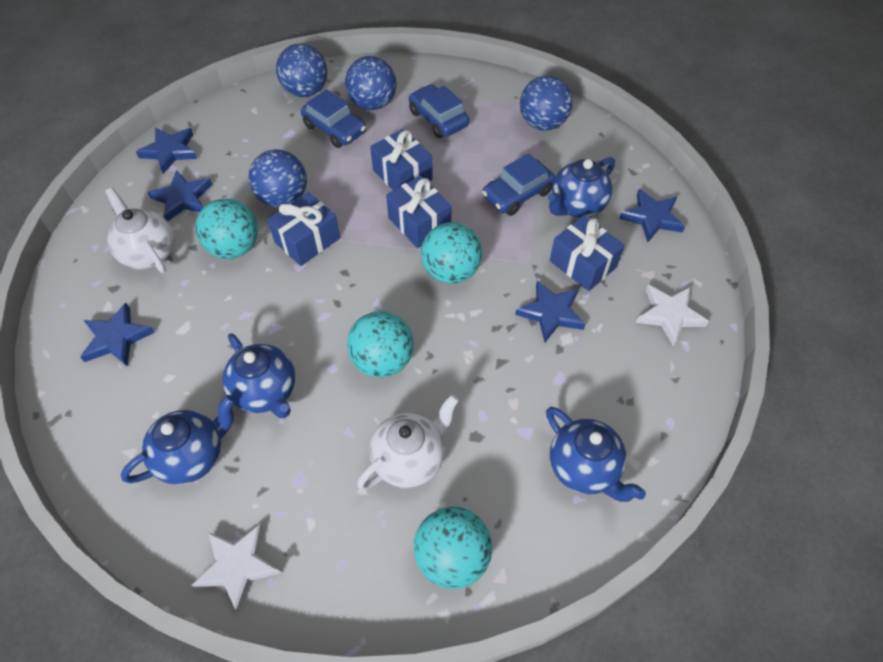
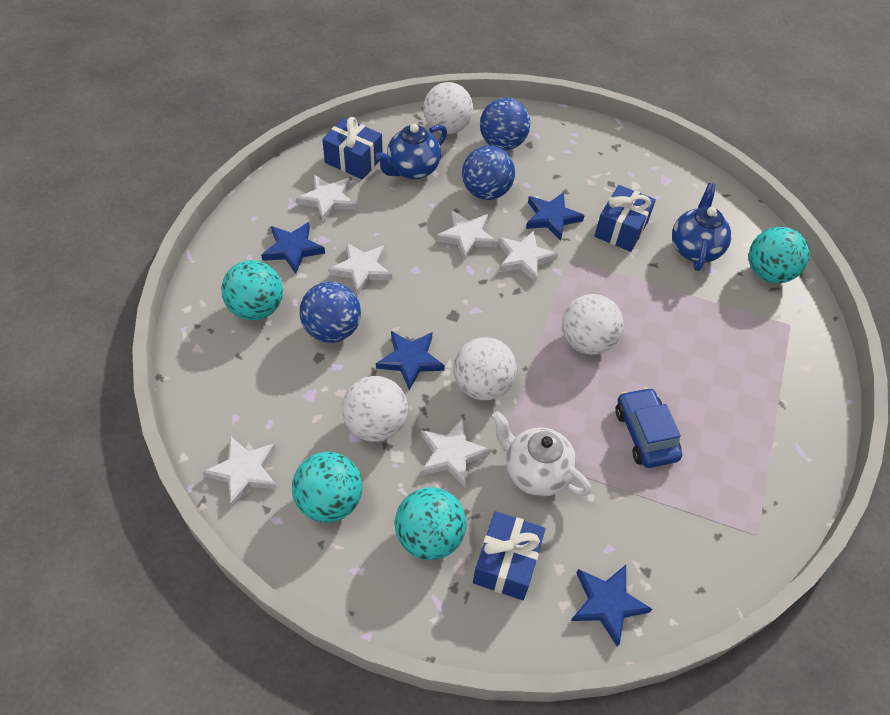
blue ball: [249,149,307,207] [276,44,327,97] [345,56,396,110] [520,75,573,130] = 4 -> [300,282,361,343] [462,145,515,200] [480,98,530,150] = 3
blue car: [301,89,366,148] [409,84,469,138] [482,153,555,216] = 3 -> [615,387,682,468] = 1
blue gift: [267,192,340,266] [370,129,433,190] [386,176,452,248] [550,215,625,291] = 4 -> [322,117,383,179] [473,511,545,600] [594,185,656,252] = 3
blue star: [80,303,155,366] [136,128,197,174] [148,170,212,221] [515,280,586,342] [619,189,686,242] = 5 -> [261,222,325,274] [376,331,445,390] [526,192,585,241] [571,565,652,647] = 4
blue teapot: [121,395,235,485] [223,333,295,418] [546,407,646,502] [548,157,615,218] = 4 -> [375,124,447,180] [672,183,732,271] = 2
white ball: none = 0 -> [342,376,408,442] [423,82,473,134] [453,337,517,400] [562,294,623,355] = 4
white star: [191,523,281,613] [636,285,709,346] = 2 -> [203,436,277,508] [296,175,356,222] [329,242,392,295] [421,418,491,487] [436,211,498,261] [498,231,558,283] = 6
white teapot: [105,188,175,273] [357,394,459,490] = 2 -> [492,411,591,497] = 1

